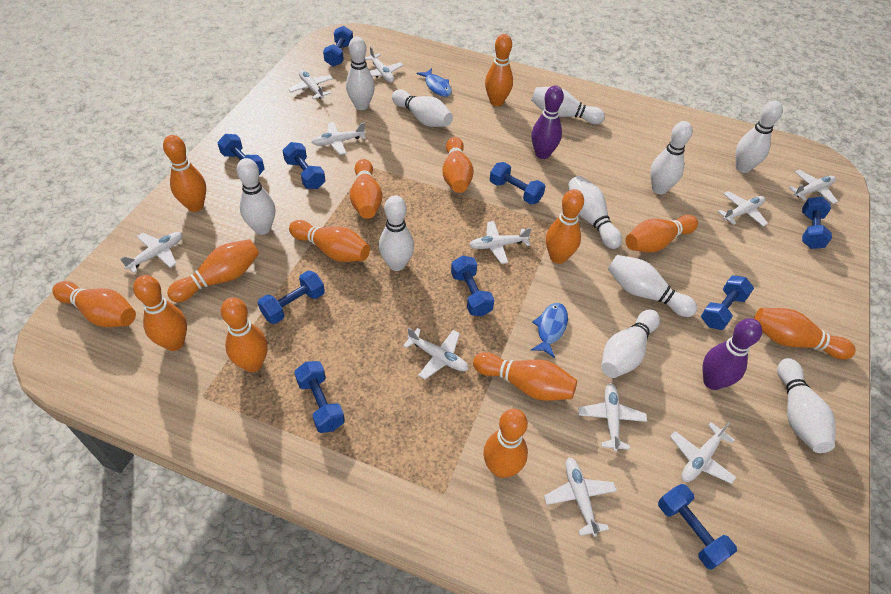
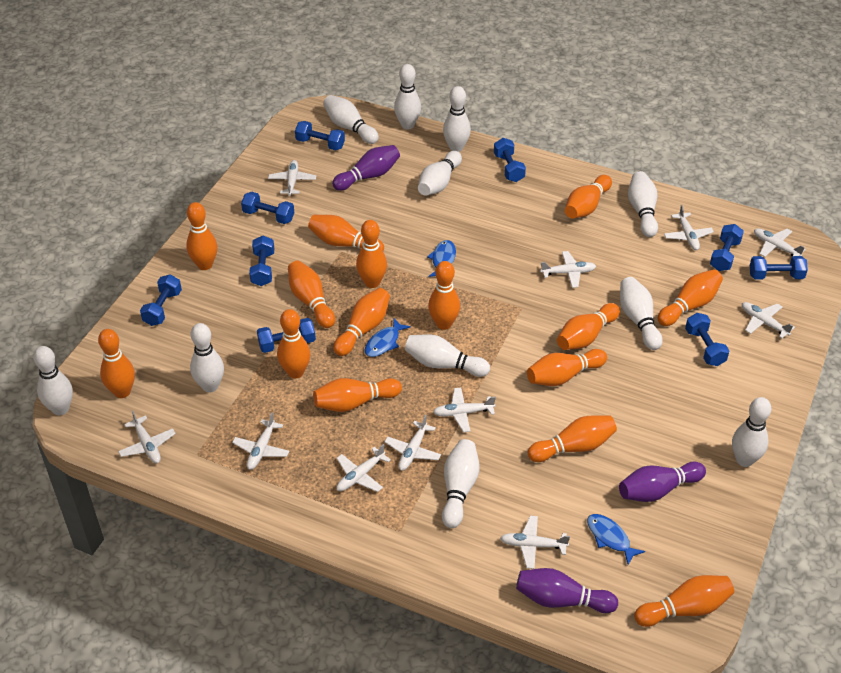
blue dumbbell: [218,134,265,175] [258,271,325,324] [282,142,325,189] [294,361,345,433] [323,26,353,67] [451,255,494,316] [490,162,545,204] [658,484,737,570] [701,275,754,330] [802,196,832,249] = 10 -> [140,274,182,326] [241,192,294,224] [249,236,274,286] [257,318,316,353] [295,121,345,150] [494,138,526,182] [685,313,730,366] [710,224,744,271] [750,256,808,279] = 9
blue fish: [417,68,452,97] [531,303,568,358] = 2 -> [365,318,411,357] [427,240,456,277] [587,514,645,565] = 3
orange bowling pin: [52,281,136,327] [133,275,187,351] [163,135,206,212] [167,239,259,302] [221,297,268,372] [289,220,370,262] [350,159,383,219] [442,137,474,193] [473,352,577,401] [483,409,528,478] [485,34,513,106] [546,189,584,264] [625,215,698,253] [754,308,856,359] = 14 -> [98,329,135,398] [186,202,217,270] [277,309,311,379] [288,261,335,328] [308,215,384,251] [313,378,402,412] [333,288,390,356] [356,220,387,288] [428,261,460,330] [527,349,607,386] [528,415,617,462] [557,303,620,350] [565,175,612,219] [634,575,734,627] [658,269,723,326] = 15
purple bowling pin: [531,85,564,159] [703,318,762,390] = 2 -> [332,145,400,191] [516,568,618,613] [619,462,706,502] = 3

